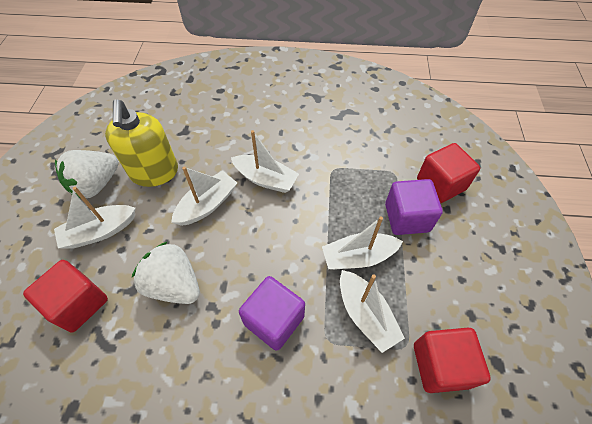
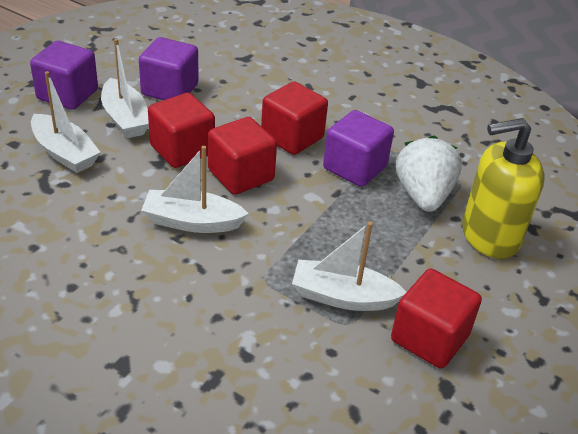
purple cube: [239,276,305,351] [385,179,443,235] = 2 -> [30,41,98,110] [139,37,199,100] [323,110,394,187] = 3
red cube: [23,260,108,332] [414,328,491,393] [417,143,480,203] = 3 -> [148,93,215,168] [208,117,277,195] [261,81,328,155] [391,269,482,369] = 4
white boat: [54,187,136,249] [171,166,237,226] [231,130,299,193] [322,216,403,270] [340,270,405,353] = 5 -> [31,71,101,173] [101,39,149,138] [141,146,249,233] [292,221,406,311] = 4
white strawberry: [55,150,119,198] [132,241,200,304] = 2 -> [396,135,462,212] = 1

